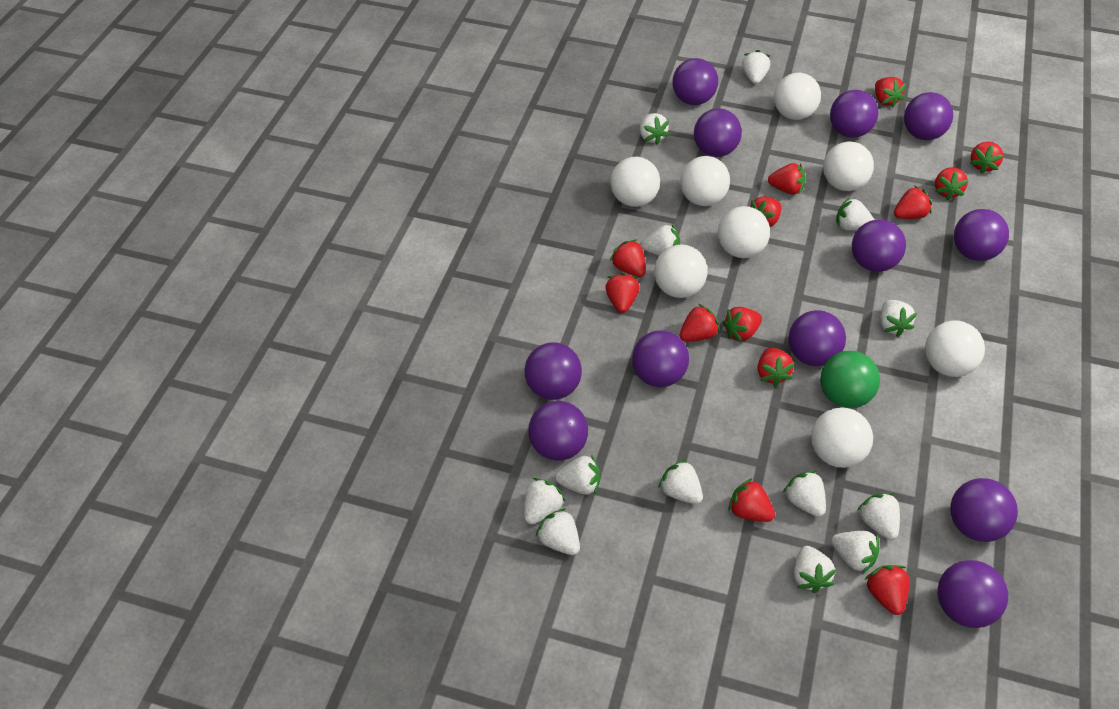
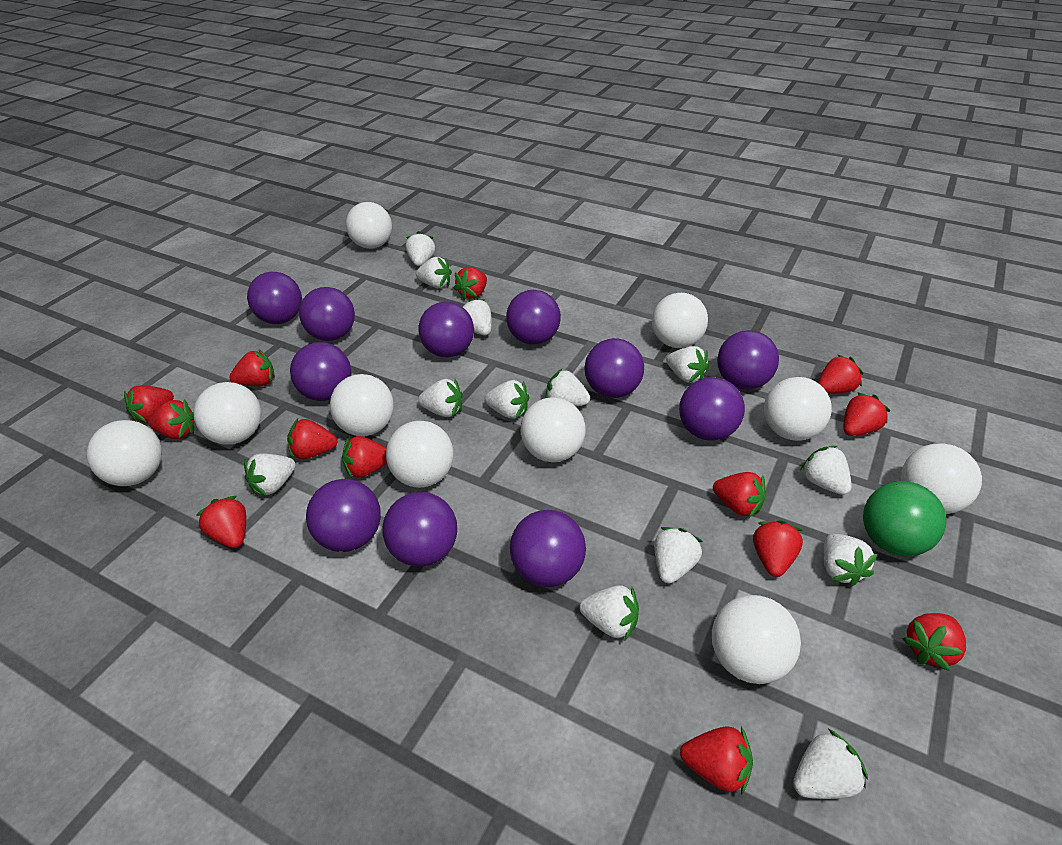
purple ball: [525,343,582,400] [528,401,588,461] [632,330,689,387] [672,58,718,105] [694,108,742,157] [789,310,846,366] [830,90,879,138] [852,219,906,272] [904,92,953,140] [938,560,1008,628] [951,478,1018,542] [954,209,1009,261] = 12 -> [247,272,302,324] [290,342,351,401] [299,287,355,341] [306,479,381,552] [382,492,457,567] [418,302,474,357] [506,290,561,345] [510,510,586,587] [584,338,644,398] [679,377,745,441] [717,330,779,390] = 11
white ball: [610,157,660,207] [654,244,707,298] [680,156,730,206] [718,206,770,258] [774,73,821,120] [811,407,873,468] [823,142,874,191] [925,321,985,377] = 8 -> [87,420,162,486] [193,382,261,445] [330,374,394,436] [346,202,392,249] [386,421,453,488] [521,397,586,462] [652,293,708,348] [712,595,801,684] [764,377,832,441] [901,443,982,514] = 10

